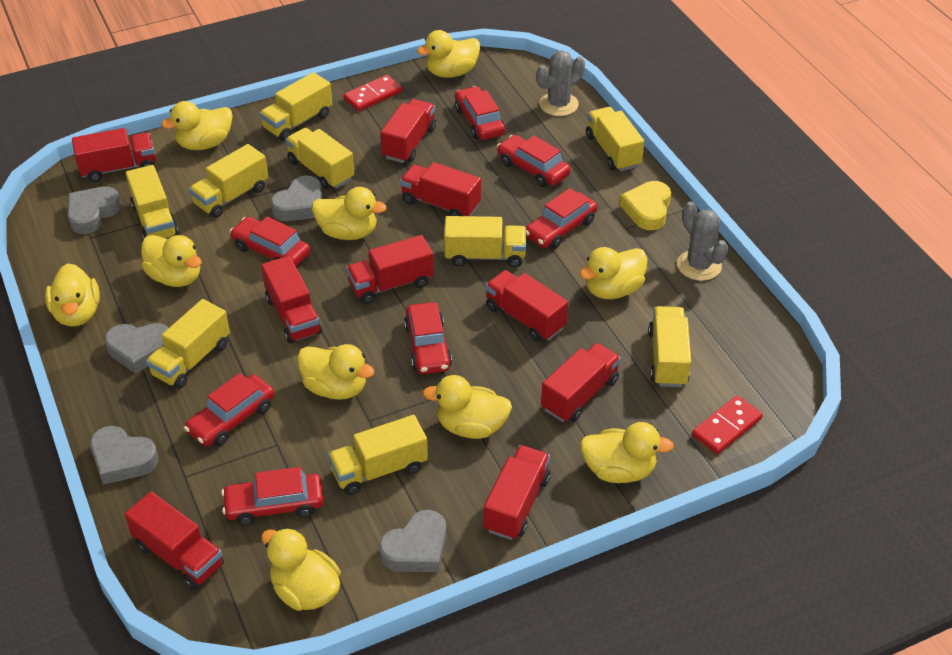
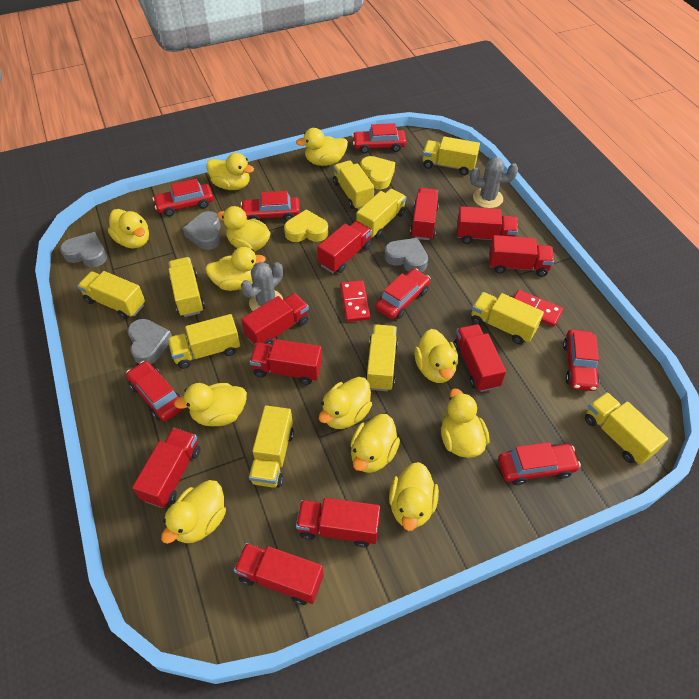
grey heart: [67,186,121,234] [90,426,158,485] [104,323,168,374] [270,175,322,221] [379,510,447,572] = 5 -> [60,232,107,267] [127,319,172,364] [183,211,221,250] [384,238,428,272] = 4
red truck: [72,128,156,182] [125,492,224,590] [261,256,322,343] [346,235,434,304] [381,99,436,163] [400,162,481,216] [484,445,550,540] [485,270,568,341] [541,343,621,422] = 9 -> [132,428,201,508] [234,543,324,605] [241,293,309,346] [250,339,322,385] [296,498,380,548] [317,221,372,273] [410,188,439,240] [454,324,506,392] [457,206,518,244] [489,235,554,277] = 10
yellow duck: [45,263,100,326] [141,235,202,287] [161,101,233,150] [261,528,341,611] [297,344,375,400] [312,187,387,240] [417,30,480,78] [422,375,512,439] [580,247,648,299] [580,422,674,483] = 10 -> [108,209,149,249] [161,480,226,544] [174,383,247,426] [205,247,266,291] [206,153,254,190] [217,206,271,251] [296,128,348,166] [319,377,372,429] [350,414,400,473] [389,462,439,531] [414,329,458,383] [441,388,489,458] = 12
yellow heart: [620,181,671,230] = 1 -> [284,209,328,242] [360,156,395,189] = 2
yellow truck: [126,165,179,239] [146,299,230,389] [189,144,268,218] [259,72,332,141] [285,128,354,190] [328,415,428,495] [444,216,526,267] [586,107,645,171] [648,306,691,387] = 9 -> [77,271,145,319] [168,257,205,317] [168,314,240,369] [249,405,294,488] [333,160,374,210] [356,189,406,238] [365,324,398,391] [423,136,480,175] [471,292,544,344] [585,392,668,465] = 10

